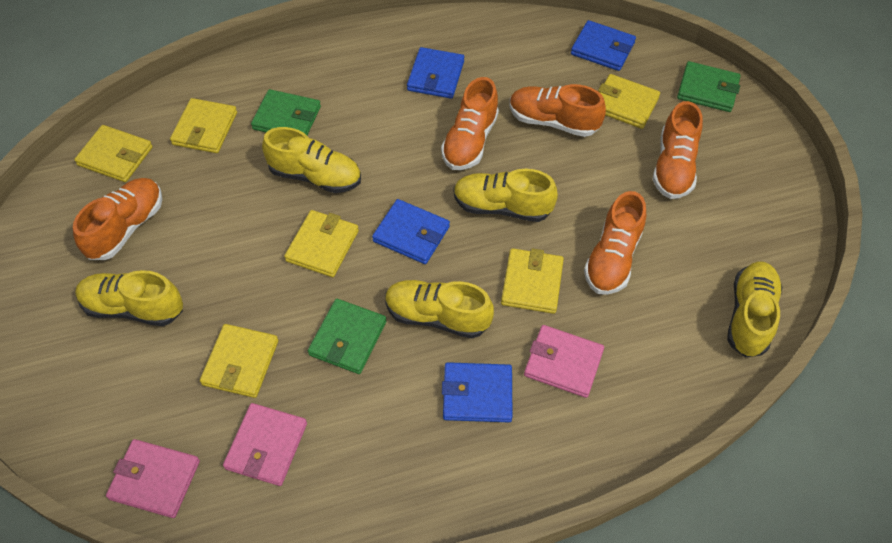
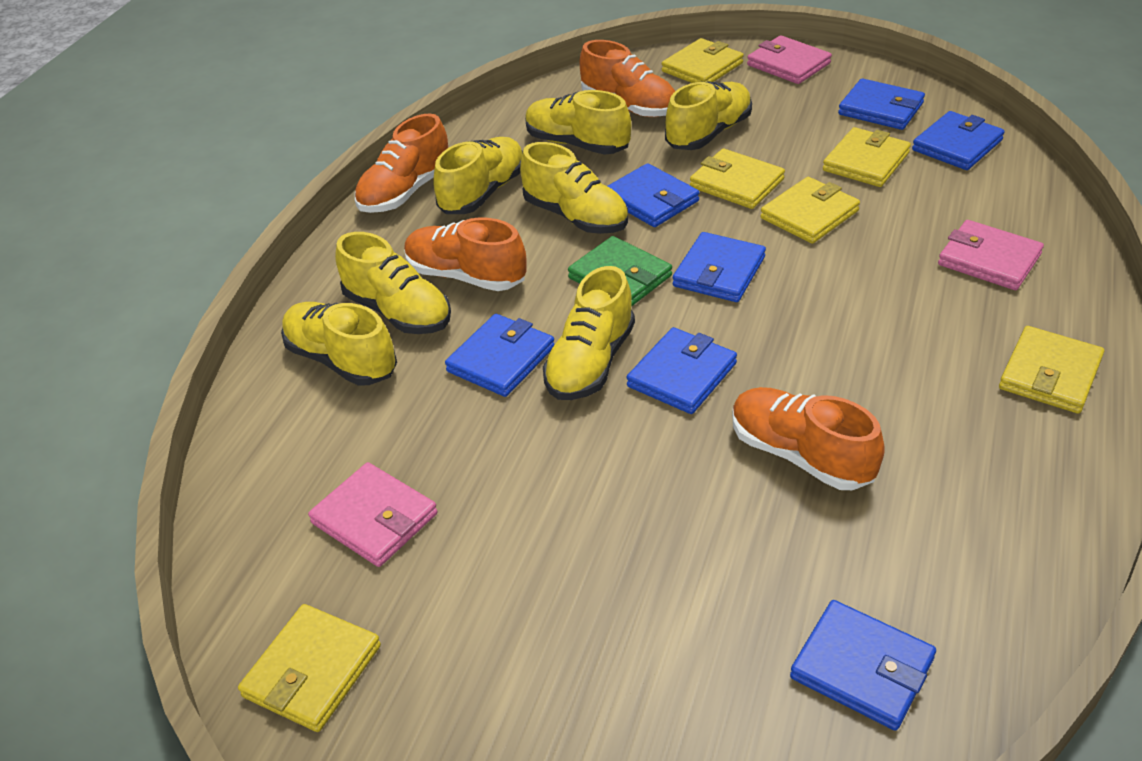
blue wallet: [372,199,450,264] [407,47,464,99] [442,362,512,422] [571,20,636,71] = 4 -> [445,314,555,397] [607,163,699,227] [627,327,737,414] [673,232,766,302] [790,600,936,731] [838,78,925,130] [912,111,1005,170] = 7
green wallet: [251,89,321,135] [308,299,386,374] [677,61,741,112] = 3 -> [568,236,672,307] = 1
orange shoe: [73,178,162,260] [441,77,499,170] [509,84,606,137] [584,191,646,295] [652,101,703,199] = 5 -> [355,113,448,213] [404,217,527,291] [580,40,675,117] [732,387,885,490] = 4
yellow shoe: [75,270,183,326] [262,127,361,193] [385,280,494,338] [453,169,558,222] [727,261,782,357] = 5 -> [281,302,397,386] [335,232,451,334] [433,137,523,214] [520,142,628,234] [525,90,631,155] [543,266,635,400] [665,82,752,150] = 7

